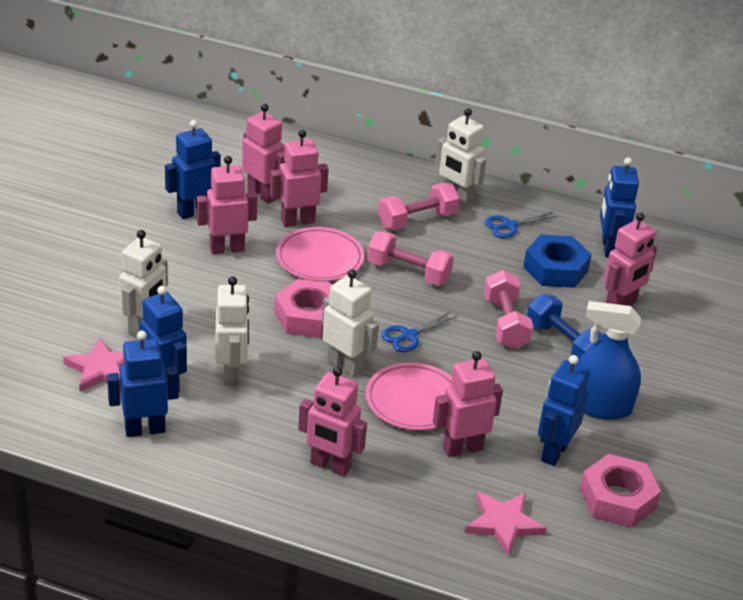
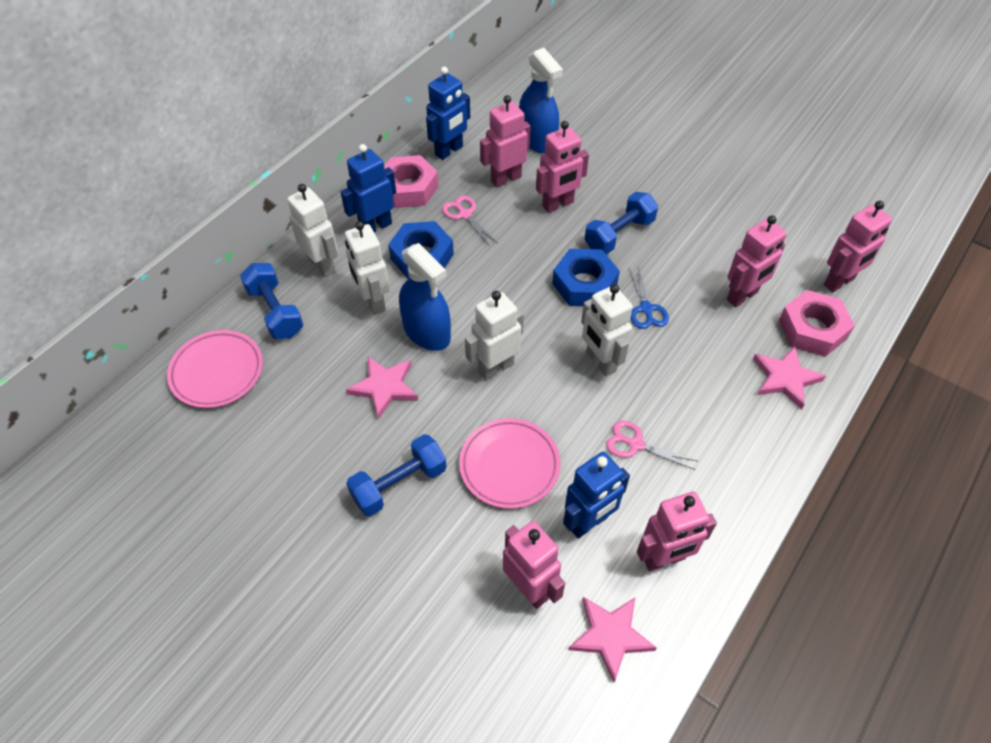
blue dumbbell: [527,294,604,359] = 1 -> [240,263,303,339] [346,434,447,516] [585,192,658,254] = 3
blue nut: [523,234,592,288] = 1 -> [388,221,454,279] [552,249,620,306] = 2
blue robot: [107,330,179,437] [140,286,187,391] [165,120,221,219] [538,355,590,466] [600,157,639,258] = 5 -> [341,144,396,233] [426,67,470,160] [563,452,630,539] = 3
blue scissors: [381,311,457,352] [484,212,558,238] = 2 -> [629,266,669,329] = 1
blue spray bottle: [577,301,641,420] = 1 -> [399,243,451,351] [519,48,563,153] = 2
pink dumbbell: [367,231,454,285] [378,183,460,230] [484,270,533,349] = 3 -> none = 0
pink scissors: none = 0 -> [442,196,498,246] [606,421,697,470] = 2
pink star: [63,337,124,392] [465,492,547,556] = 2 -> [346,357,418,419] [568,597,657,682] [753,346,826,409] = 3

